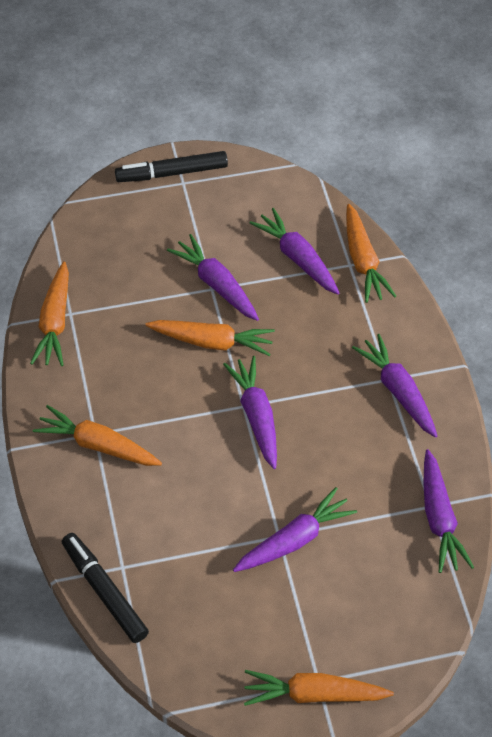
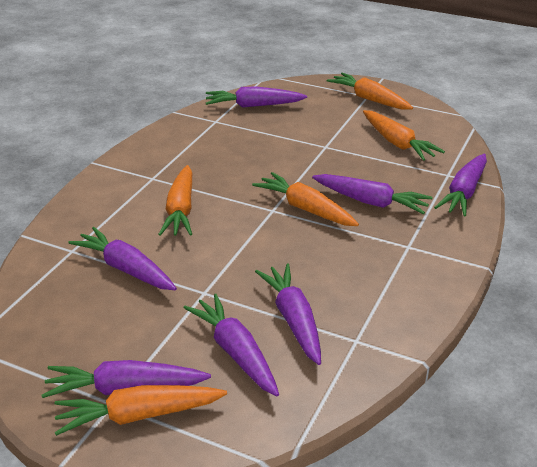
black marker: [62,533,149,643] [115,151,228,182] = 2 -> none = 0
purple carrot: [167,234,259,321] [223,356,277,469] [233,487,357,572] [250,208,339,295] [352,334,437,438] [423,449,474,573] = 6 -> [42,360,211,398] [68,227,177,290] [183,294,279,396] [206,87,307,108] [255,264,321,365] [312,174,433,214] [434,154,487,216] = 7

